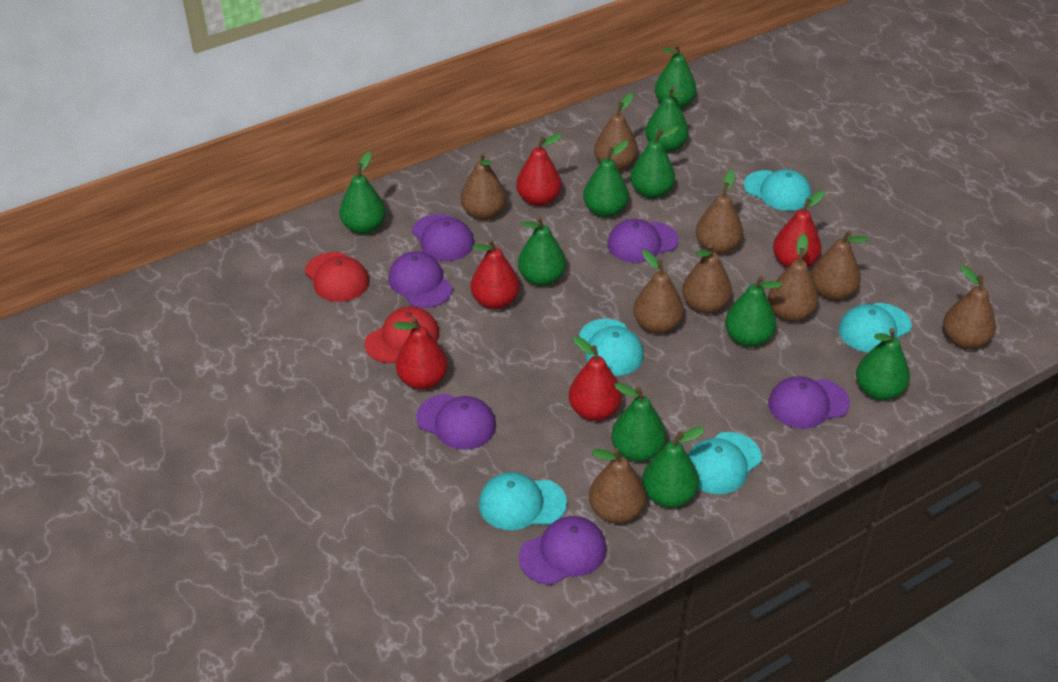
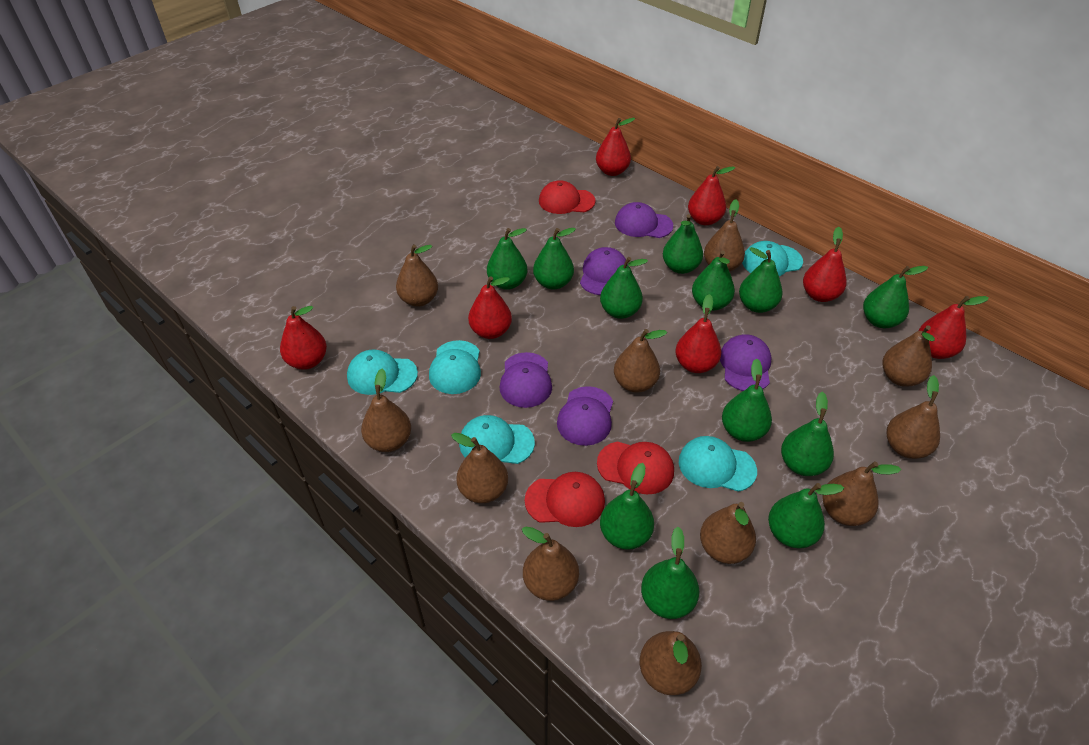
brown pear: [460,152,506,220] [589,448,646,524] [594,93,638,171] [633,250,684,334] [682,244,732,314] [696,170,743,255] [768,234,819,322] [811,230,869,301] [943,265,996,349] = 9 -> [361,369,411,452] [396,245,438,307] [451,433,508,503] [522,526,579,601] [614,329,667,393] [640,631,702,695] [700,502,756,564] [704,200,745,272] [823,461,901,526] [882,325,935,387] [886,375,940,459] = 11
green pear: [339,151,386,234] [518,216,566,286] [583,141,629,218] [611,383,666,462] [630,126,679,199] [642,427,705,508] [645,86,689,153] [655,44,697,109] [725,276,782,347] [856,328,910,401] = 10 -> [487,228,527,290] [533,228,576,289] [600,257,648,319] [600,463,654,550] [641,527,699,619] [663,214,703,274] [692,250,735,311] [722,359,772,442] [739,247,783,313] [768,483,844,548] [781,392,834,476] [863,266,928,328] = 12
purple cap: [388,251,453,308] [412,214,474,261] [416,394,496,450] [519,516,607,585] [607,219,679,263] [768,376,850,429] = 6 -> [500,352,552,408] [557,386,613,446] [580,247,628,295] [615,202,673,238] [720,334,772,391] = 5
red cap: [305,252,369,302] [365,306,439,363] = 2 -> [525,472,605,527] [539,180,596,214] [597,442,674,494] = 3
red pear: [393,317,448,390] [471,239,520,310] [516,133,562,206] [569,336,622,421] [773,191,825,268] = 5 -> [280,306,327,370] [468,276,512,339] [596,118,635,176] [675,294,721,373] [688,166,735,226] [803,227,847,302] [919,296,989,359] = 7

